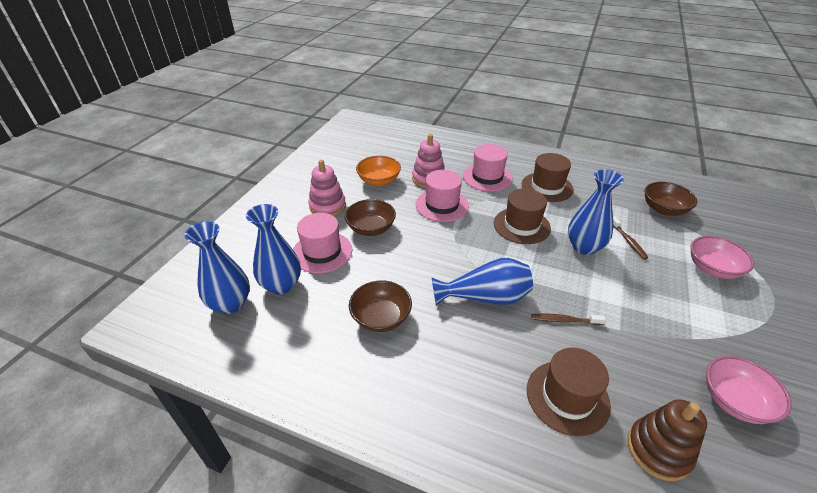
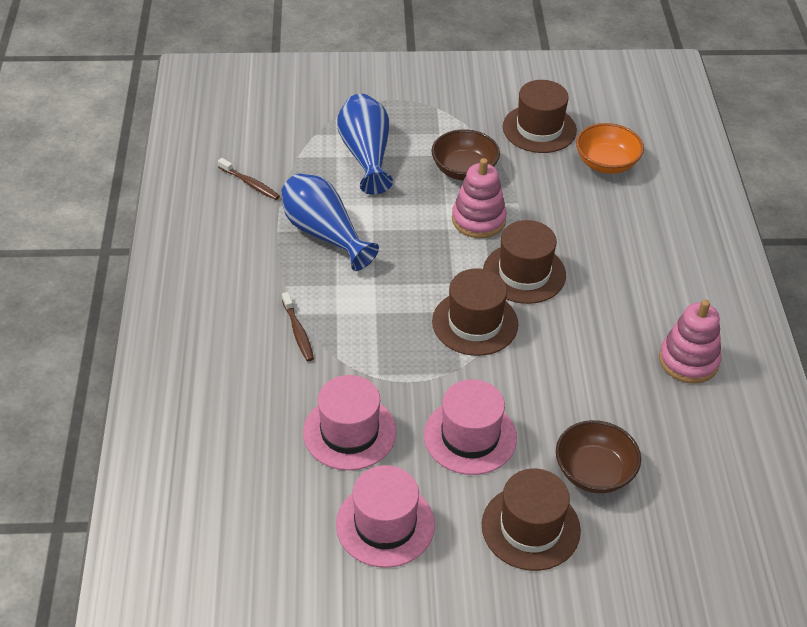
blue vase: [184,221,250,314] [246,204,301,295] [432,258,533,306] [568,169,624,255] = 4 -> [281,173,379,271] [337,94,393,195] = 2
brown bowl: [345,199,396,236] [349,280,412,332] [644,182,697,216] = 3 -> [432,129,500,181] [556,420,641,493] = 2
brown hat: [494,188,551,244] [522,153,574,202] [527,348,611,436] = 3 -> [432,268,518,356] [482,469,581,571] [483,220,566,304] [503,80,577,153] = 4
brown stacking toy: [627,400,707,481] = 1 -> none = 0
pink bowl: [691,236,754,279] [706,356,792,424] = 2 -> none = 0

